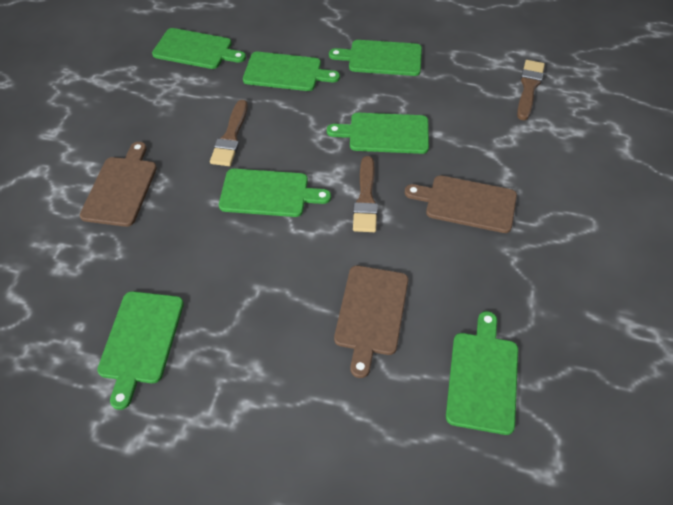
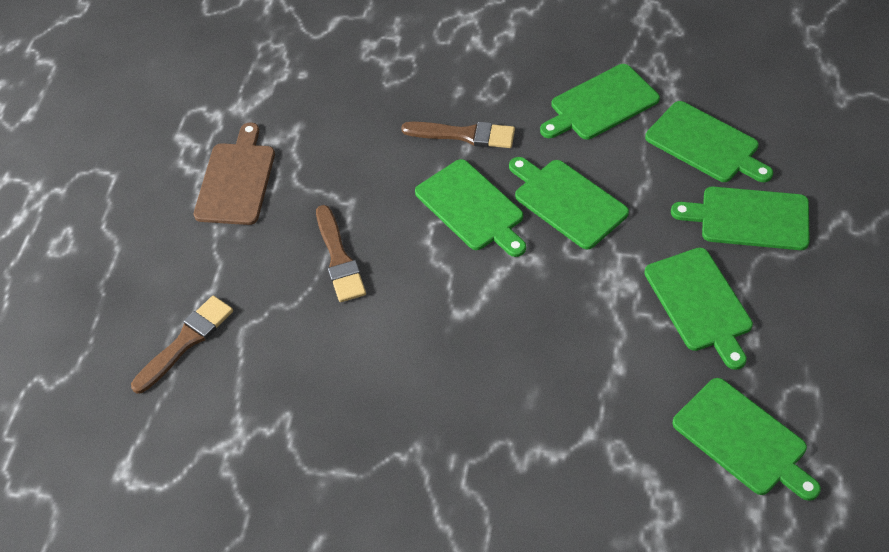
brown cutting board: [80,142,157,227] [334,266,408,378] [405,175,517,233] = 3 -> [194,122,275,225] = 1

